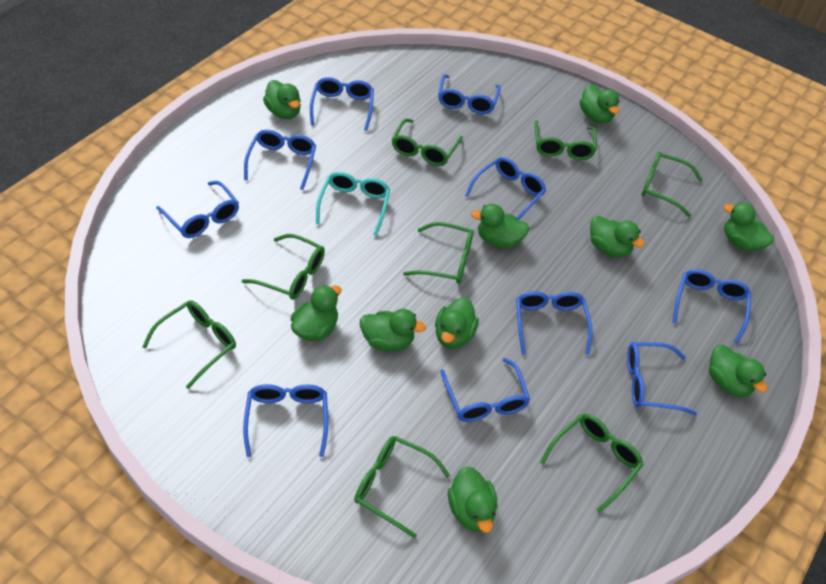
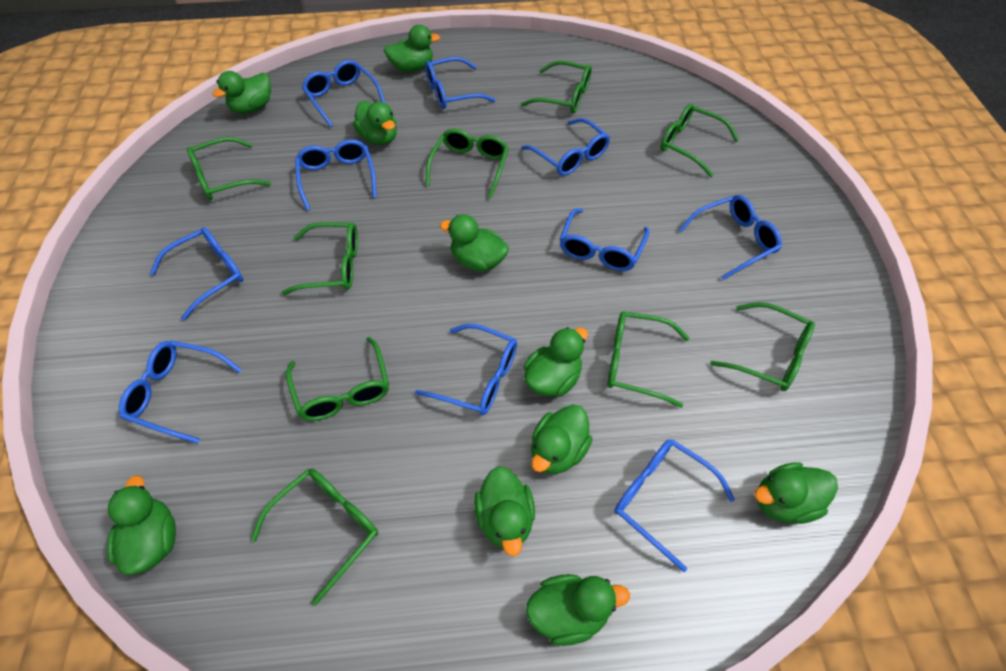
green glasses: [142,300,236,389] [241,234,325,300] [354,436,450,539] [392,119,463,166] [403,222,474,284] [534,120,597,160] [540,414,643,513] [642,152,703,217] = 8 -> [187,137,271,200] [251,468,378,606] [281,222,358,295] [286,337,389,421] [426,128,509,199] [521,61,592,113] [607,311,689,408] [660,104,739,177] [710,302,815,391] = 9
turquoise glasses: [316,172,390,236] = 1 -> none = 0

